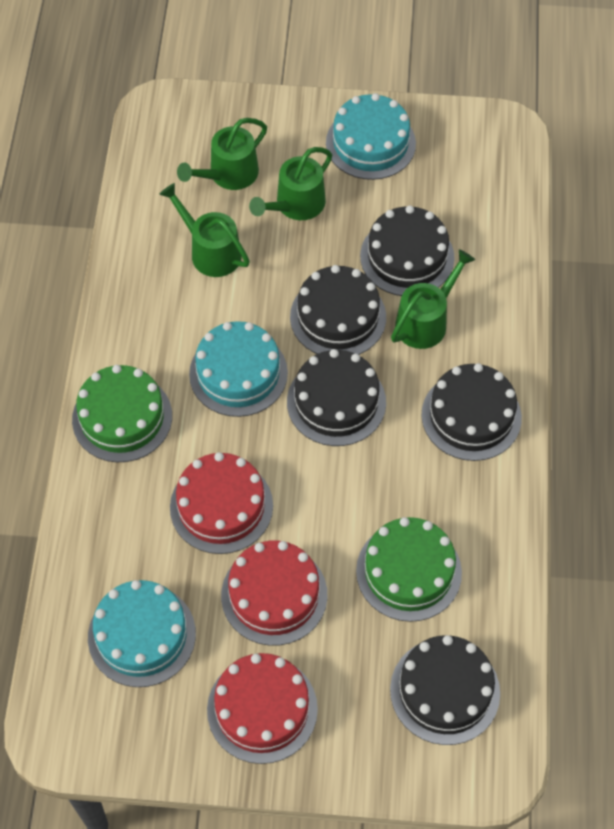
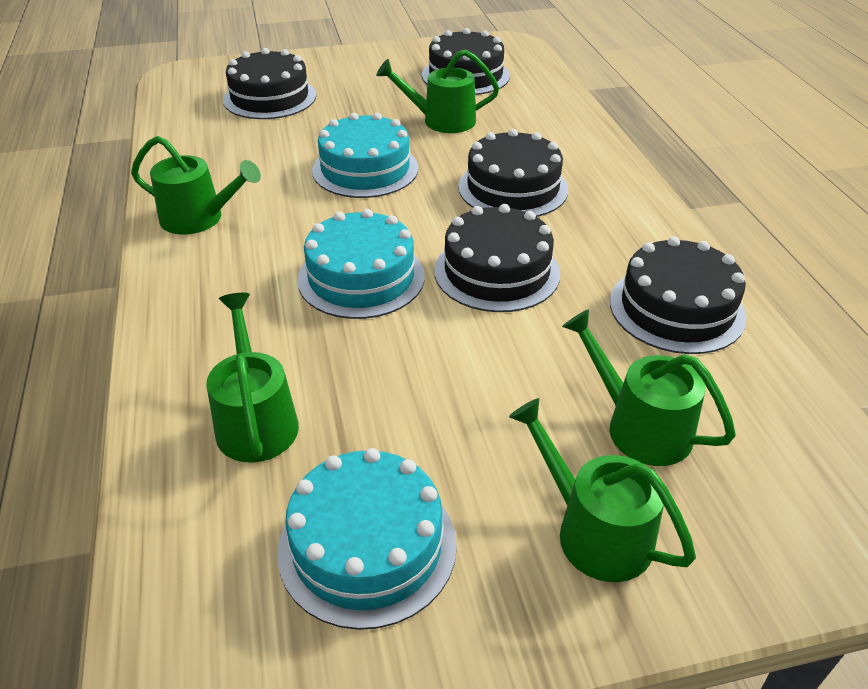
green cake: [72,365,172,462] [356,517,462,622] = 2 -> none = 0
green watering can: [159,183,250,277] [177,118,267,190] [249,147,332,220] [391,249,475,349] = 4 -> [131,136,261,235] [206,293,299,463] [376,49,499,133] [509,398,696,582] [562,309,736,466] = 5
red cake: [170,452,273,554] [207,653,318,764] [221,540,327,646] = 3 -> none = 0

